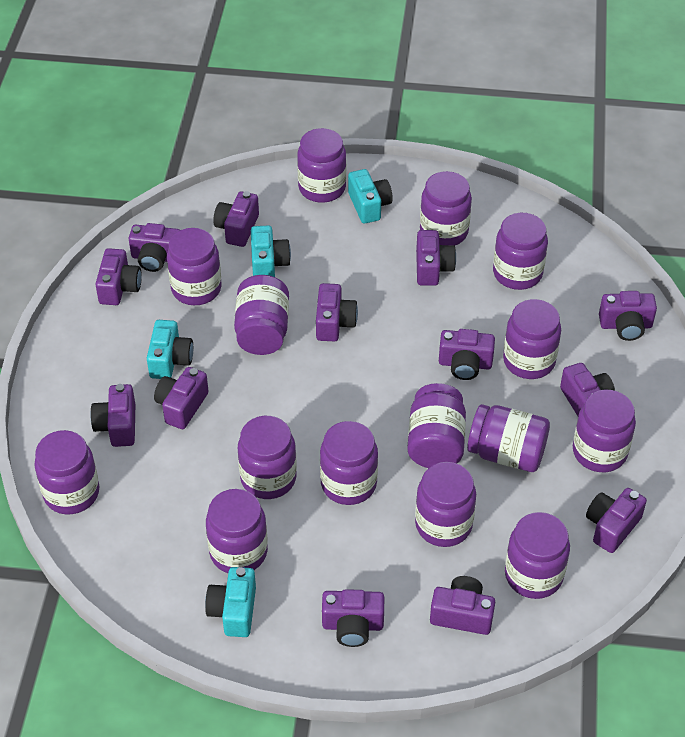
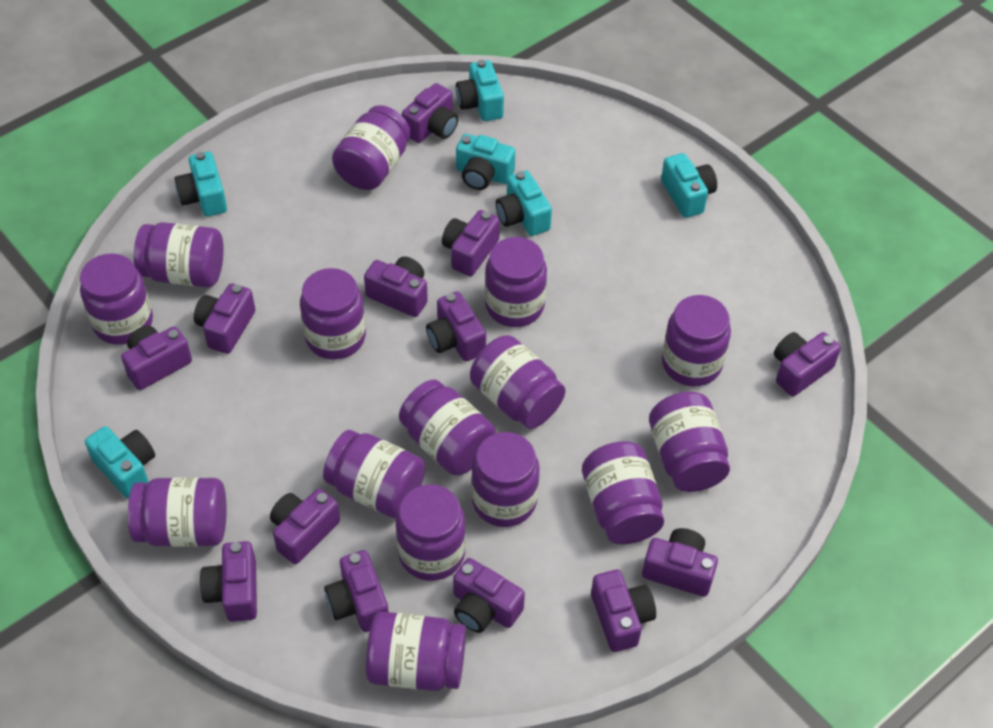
turquoise camera: [147,320,193,379] [205,567,256,637] [251,226,291,277] [348,169,393,224] = 4 -> [85,426,155,499] [175,152,227,217] [456,60,504,121] [456,134,515,190] [496,171,552,236] [661,153,717,218] = 6

